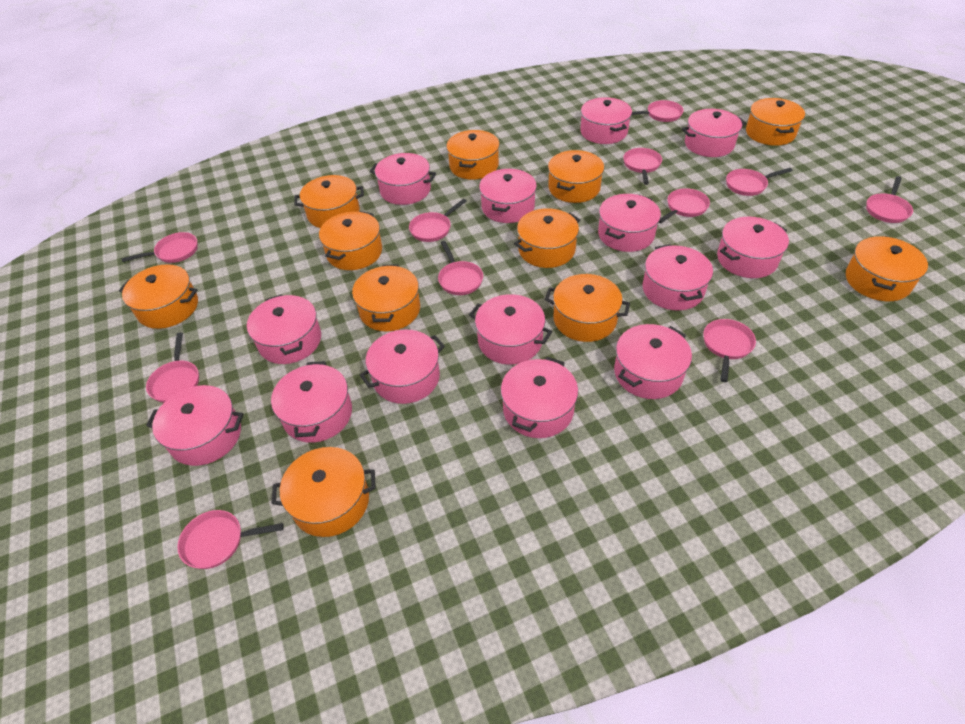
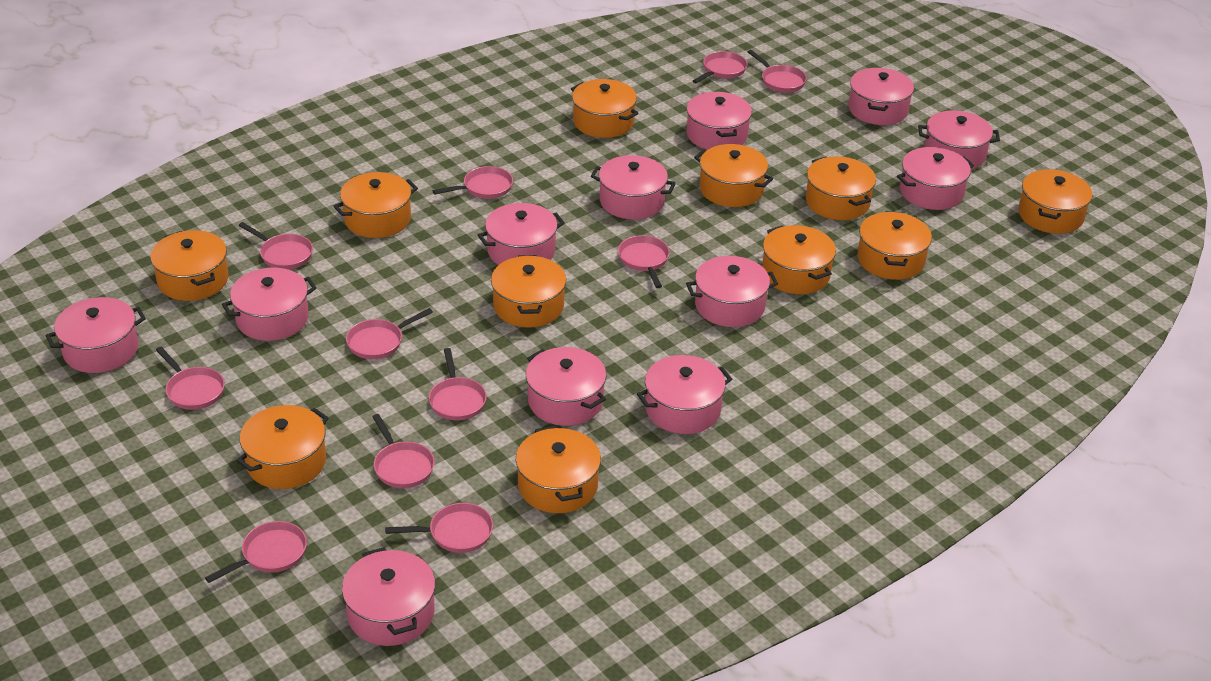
pink pot: [146,385,244,466] [247,294,321,364] [271,361,352,443] [360,330,445,404] [370,153,436,205] [469,294,552,365] [479,168,537,223] [501,357,578,438] [580,97,632,144] [598,194,661,252] [614,324,692,399] [642,244,713,311] [682,109,746,157] [717,217,789,278] = 14 -> [46,297,146,373] [222,268,317,341] [342,547,435,646] [478,203,565,265] [526,347,606,426] [591,155,676,219] [637,355,732,434] [686,92,752,150] [686,256,778,327] [849,68,914,125] [897,147,974,210] [918,110,1000,170] = 12

